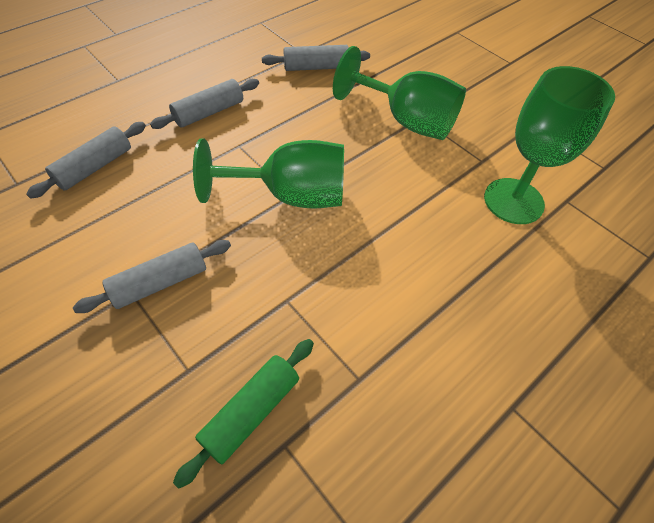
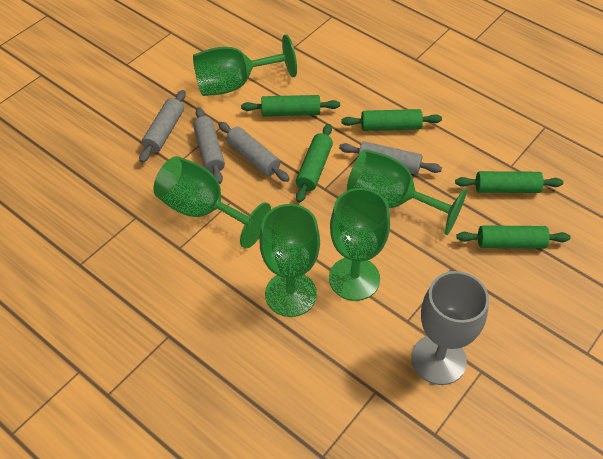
green goblet: [193,138,344,208] [333,46,466,140] [484,66,615,224] = 3 -> [153,156,271,249] [193,34,297,96] [259,204,320,317] [329,188,390,301] [347,149,467,235] = 5
green rolling pin: [173,339,314,489] = 1 -> [241,95,340,116] [296,124,333,203] [341,109,442,131] [455,171,563,193] [456,226,571,248] = 5
grey goblet: none = 0 -> [411,271,489,385] = 1

